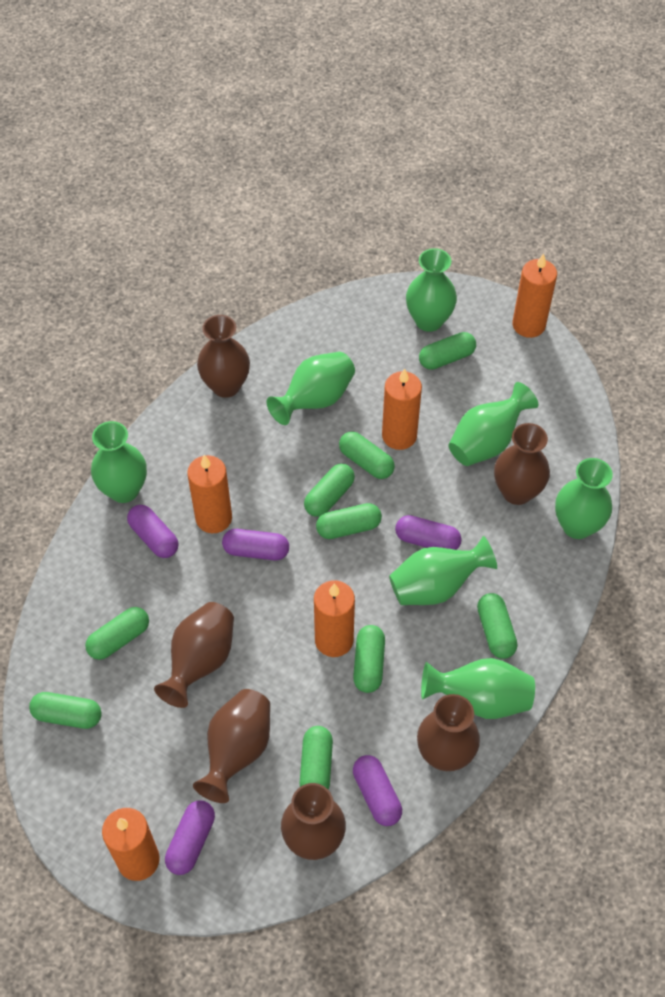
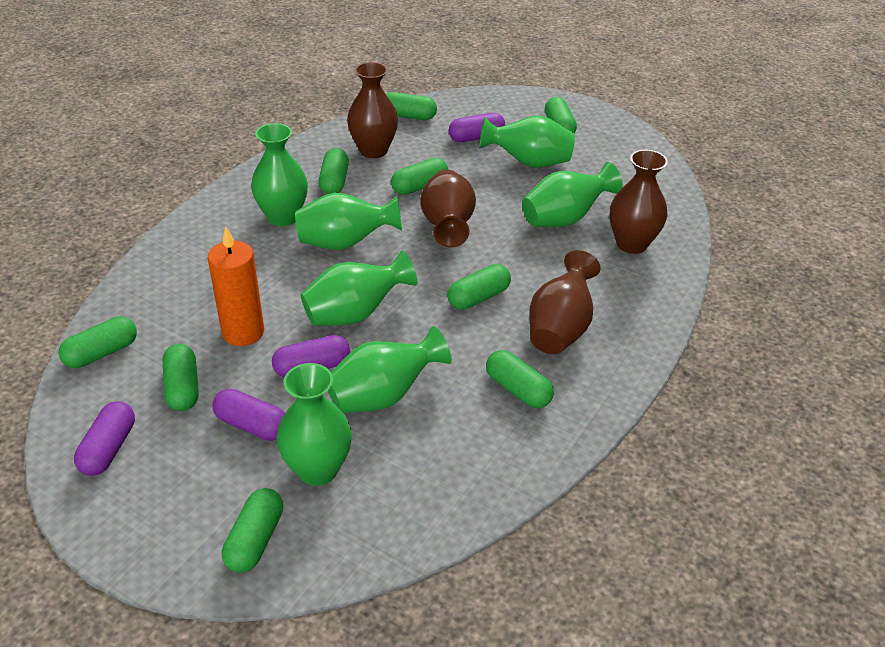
brown vase: [154,602,234,708] [193,689,270,803] [197,315,250,398] [281,783,346,860] [417,694,480,771] [494,423,550,505] = 6 -> [347,62,398,158] [420,170,476,248] [529,250,600,354] [610,150,668,254] = 4
orange candle: [102,808,160,881] [187,455,232,533] [314,580,355,657] [382,369,422,450] [512,253,557,338] = 5 -> [208,227,264,346] = 1
purple capsule: [127,505,179,558] [165,801,215,875] [222,529,289,560] [353,755,402,826] [395,515,461,550] = 5 -> [74,402,135,476] [212,389,285,441] [272,335,350,377] [449,113,505,142] = 4

